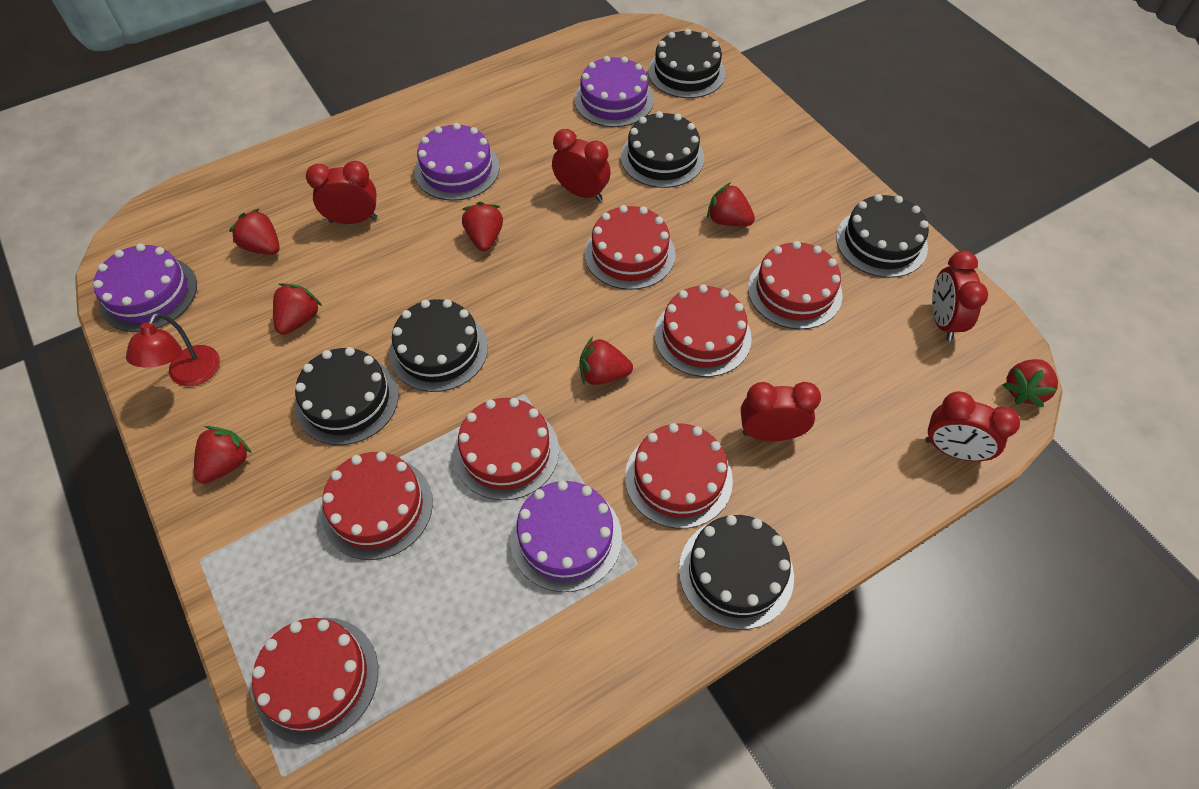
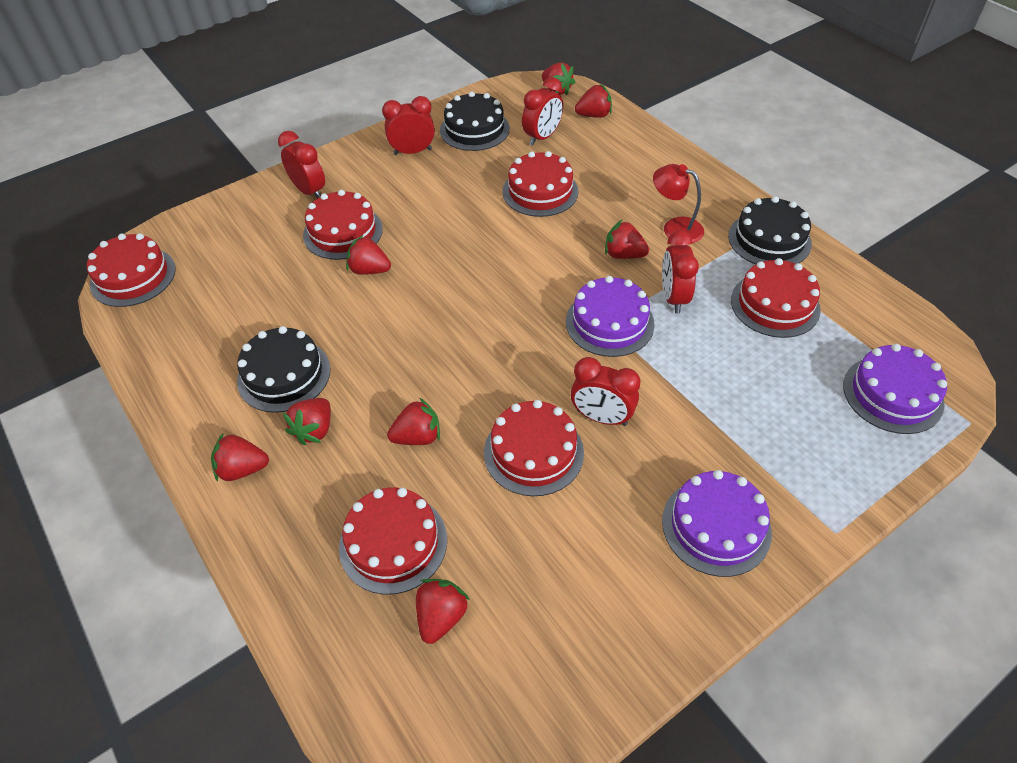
black cake: [295,347,399,445] [389,299,488,392] [621,111,704,188] [648,29,726,98] [679,515,794,630] [836,194,929,278] = 6 -> [237,326,330,413] [440,91,510,151] [728,196,812,264] = 3
purple cake: [93,244,197,332] [415,123,500,201] [510,480,622,592] [574,56,654,127] = 4 -> [566,276,654,357] [662,470,772,577] [843,344,947,434] = 3
red cake: [252,618,378,745] [322,452,433,560] [453,398,559,500] [585,205,675,290] [625,423,733,529] [654,284,752,377] [748,241,842,329] = 7 -> [87,233,176,307] [303,190,383,260] [339,487,447,595] [484,400,584,496] [502,151,579,217] [731,258,821,338] = 6
red strawberry: [194,426,252,484] [229,208,280,255] [273,283,322,335] [462,202,503,251] [579,337,633,385] [707,182,755,226] [1003,359,1058,407] = 7 -> [211,433,269,482] [283,398,331,446] [346,235,391,275] [387,397,440,445] [416,579,470,644] [542,62,575,96] [575,85,612,118] [605,220,649,259] = 8

